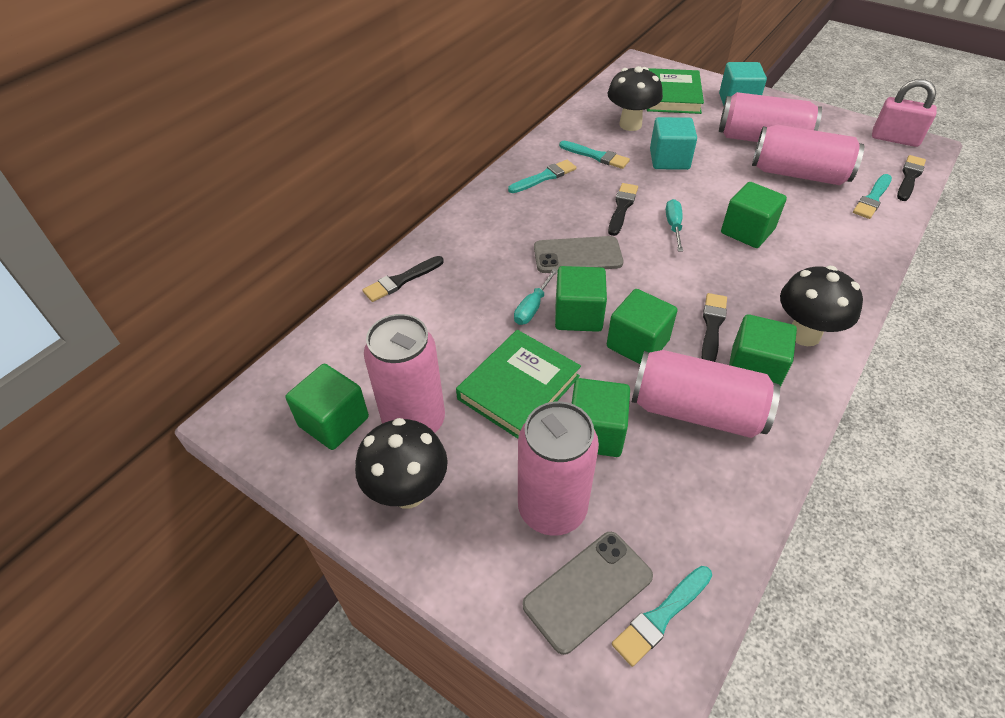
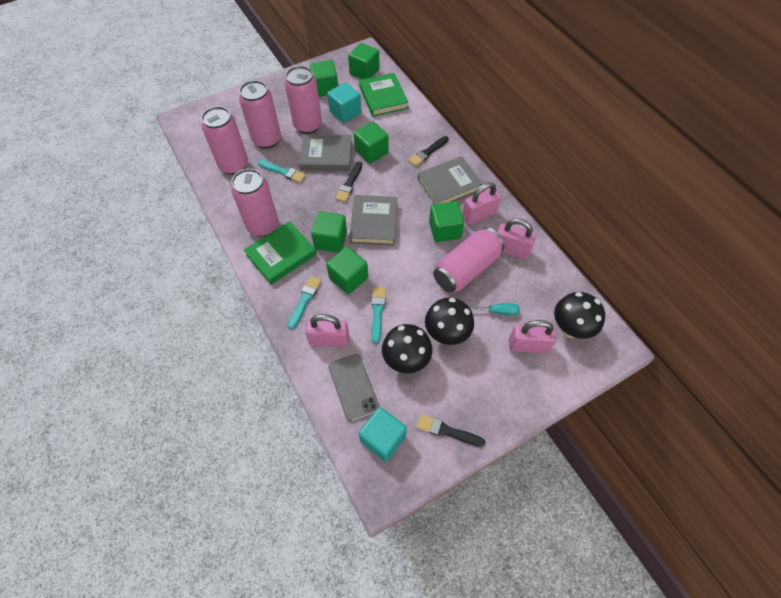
black brush: [362,256,444,302] [608,183,638,236] [702,293,727,362] [897,155,926,201] = 4 -> [335,161,362,202] [408,136,449,166] [416,414,485,447] = 3
grey book: none = 0 -> [299,134,352,171] [349,195,397,246] [418,156,483,204] = 3
grey phone: [523,532,653,655] [534,236,623,273] = 2 -> [329,354,379,422] = 1
pink padlock: [872,79,937,147] = 1 -> [305,314,349,348] [462,182,501,225] [497,218,536,259] [509,320,557,353] = 4
turquoise brush: [508,160,576,193] [559,141,630,169] [612,566,712,667] [853,174,892,219] = 4 -> [258,160,306,183] [288,276,321,329] [371,287,386,343] = 3
turquoise screwdriver: [514,268,558,325] [666,199,683,252] = 2 -> [469,303,520,316] = 1

